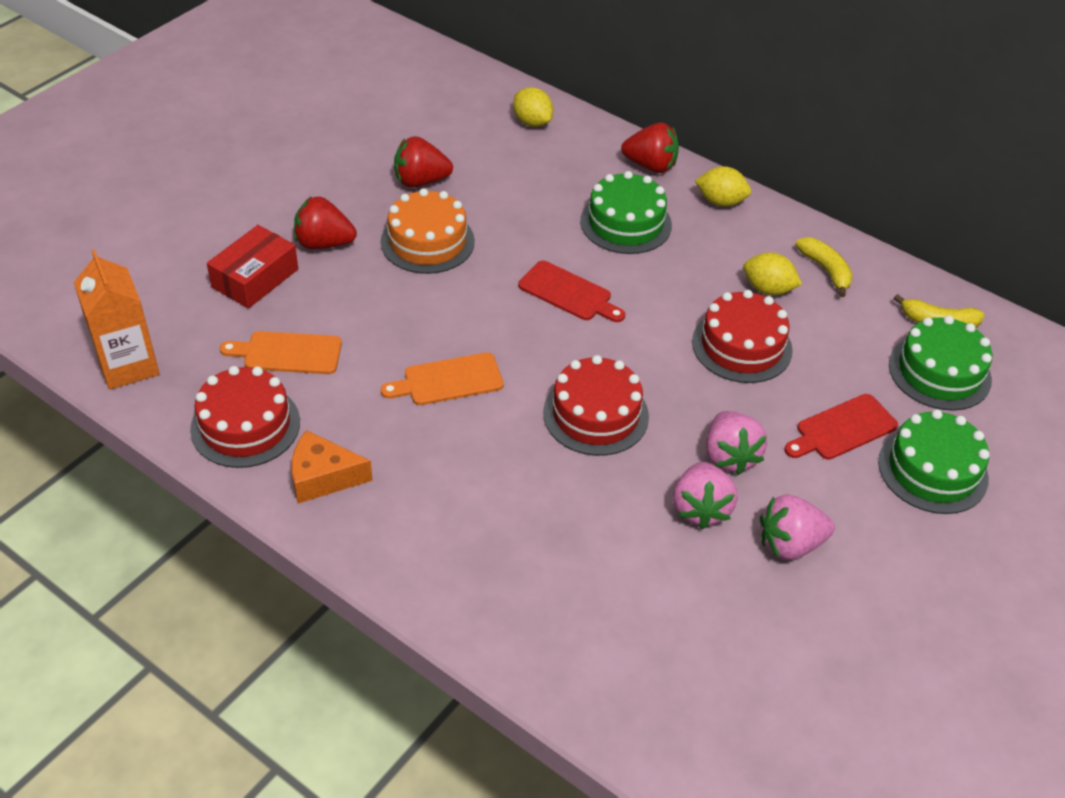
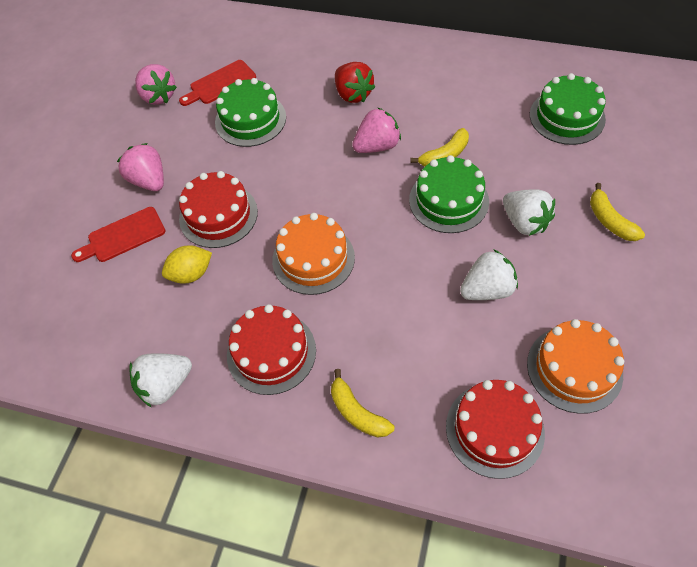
orange cake: [381,188,475,274] = 1 -> [272,213,355,295] [527,319,624,414] = 2
orange carton: [74,249,160,390] = 1 -> none = 0
orange cheese: [292,430,373,504] = 1 -> none = 0
orange cutting board: [220,331,342,374] [381,352,504,405] = 2 -> none = 0
red box: [207,225,298,309] = 1 -> none = 0
red strawberry: [294,196,357,249] [394,136,453,188] [621,123,679,173] = 3 -> [335,62,375,103] = 1
white strawberry: none = 0 -> [129,353,192,407] [460,249,518,300] [503,189,555,236] = 3
yellow banana: [795,237,853,297] [894,294,985,328] = 2 -> [331,369,394,437] [410,128,469,167] [590,183,645,241] = 3
yellow lemon: [513,87,553,127] [695,166,751,207] [744,252,802,295] = 3 -> [162,245,212,284] = 1

